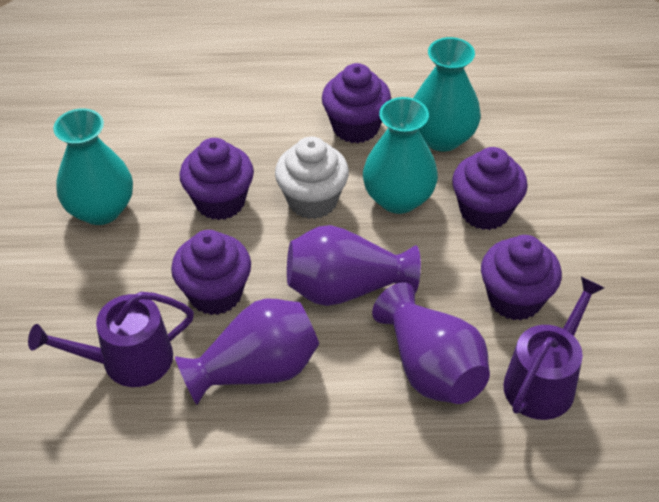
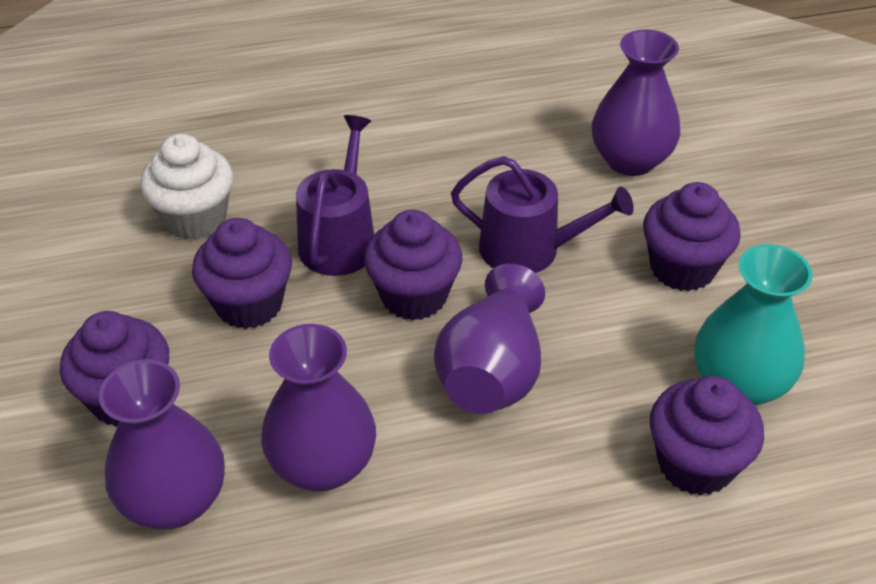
purple vase: [175,298,319,405] [287,225,421,306] [372,282,490,404] = 3 -> [99,360,225,529] [261,324,376,491] [434,264,545,414] [592,29,680,176] = 4
turquoise vase: [53,108,133,225] [363,97,438,214] [413,37,481,152] = 3 -> [694,244,813,405] = 1

